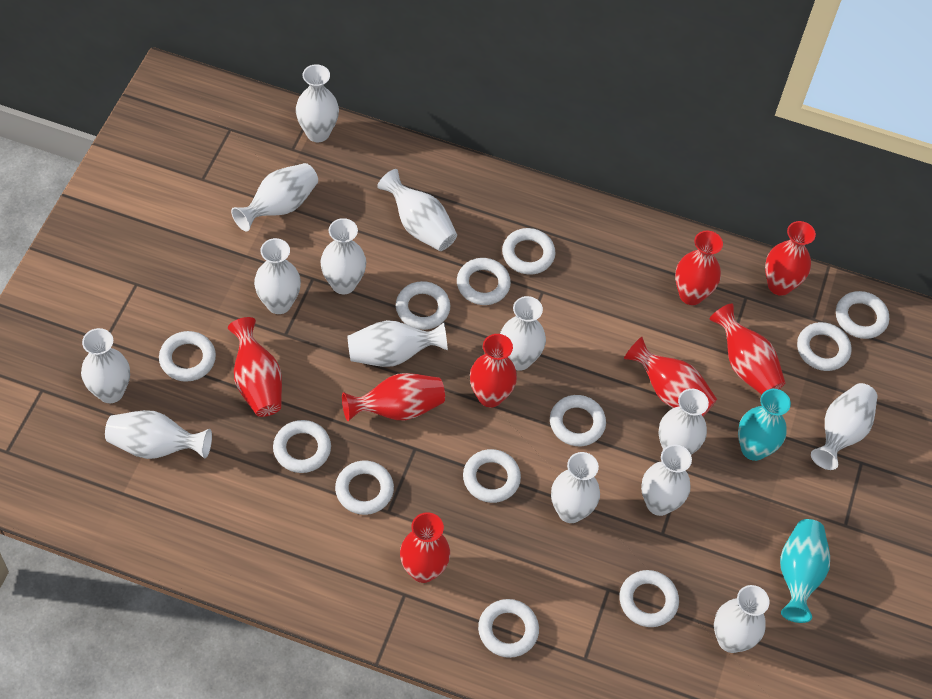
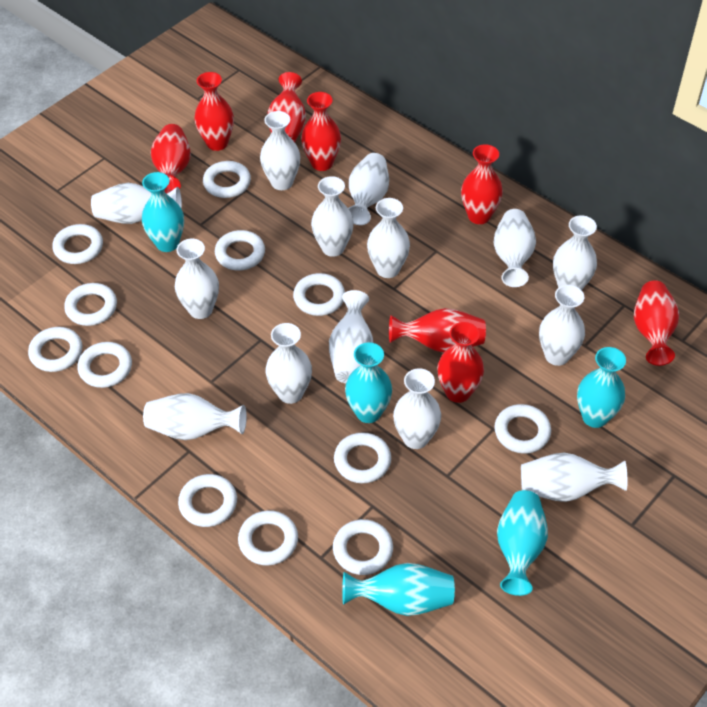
turquoise vase: [738,389,791,461] [780,519,830,623] = 2 -> [142,172,184,252] [342,563,455,616] [345,342,392,423] [497,490,548,596] [577,347,626,428] = 5

